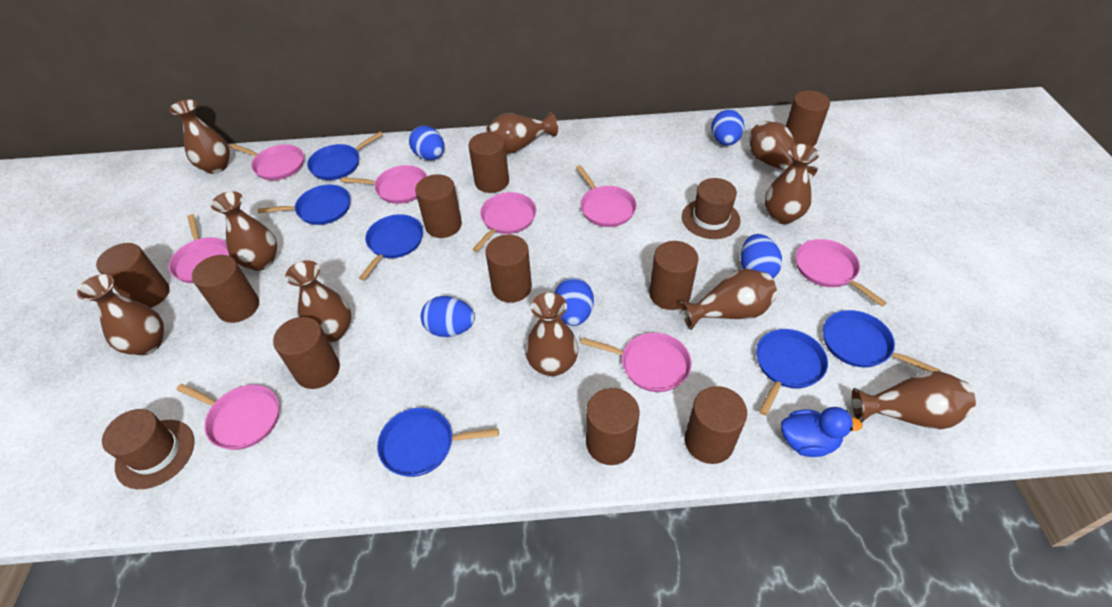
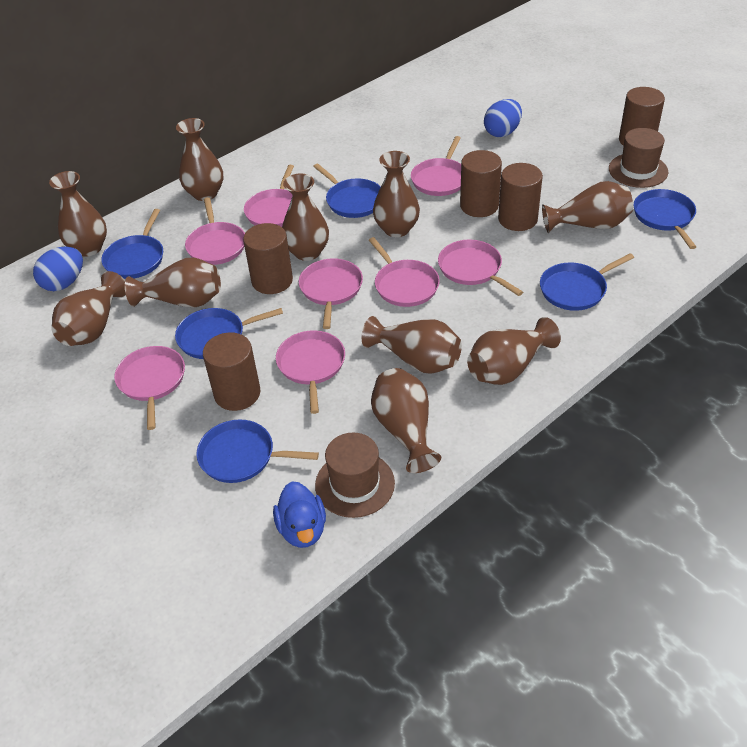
blue egg: [409,126,444,160] [421,296,475,337] [555,278,594,326] [711,110,744,146] [741,234,782,278] = 5 -> [33,247,83,291] [484,99,522,137] = 2
brown cylinder: [96,243,170,308] [192,255,259,323] [273,317,340,389] [415,174,462,238] [469,132,509,193] [486,234,532,303] [586,388,639,465] [649,241,698,310] [685,386,747,464] [786,90,830,147] = 10 -> [203,332,260,411] [243,223,293,294] [460,150,502,217] [498,163,543,231] [619,87,665,146] = 5

